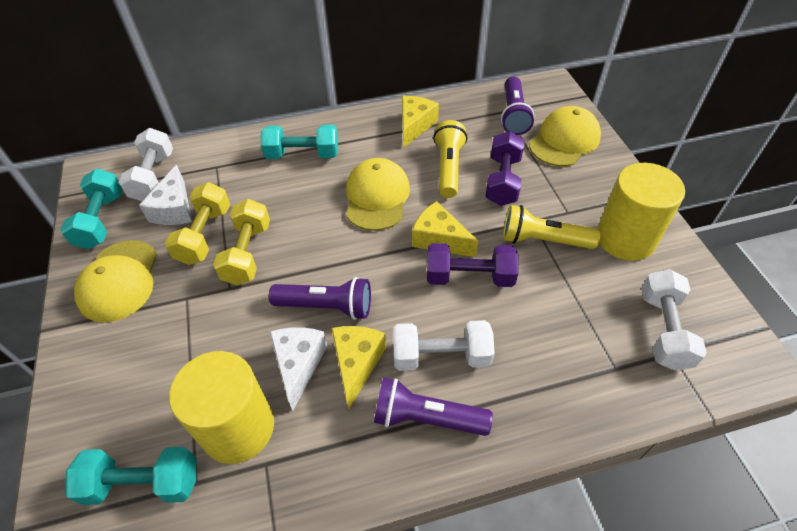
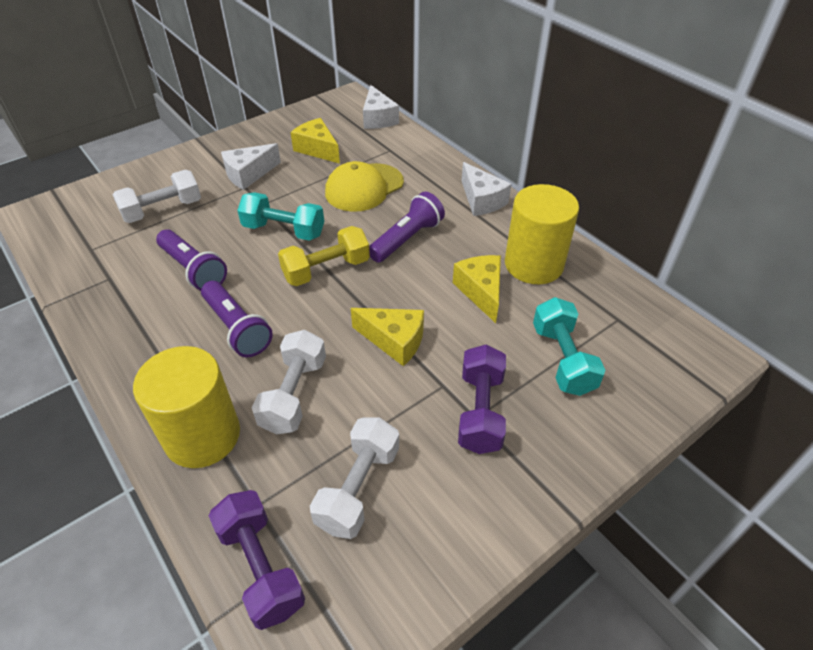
turquoise dumbbell: [60,169,123,249] [65,447,196,505] [261,125,338,159] = 3 -> [237,192,324,241] [533,297,605,396] = 2
white cheese: [139,165,192,225] [270,327,327,410] = 2 -> [221,143,281,190] [363,85,399,129] [462,162,511,216] = 3
yellow cap: [74,240,157,323] [346,158,410,231] [529,106,601,166] = 3 -> [325,161,404,212] = 1
yellow dumbbell: [165,182,230,265] [213,199,270,285] = 2 -> [278,226,370,286] = 1
yellow flashlight: [433,120,467,198] [503,205,600,249] = 2 -> none = 0

